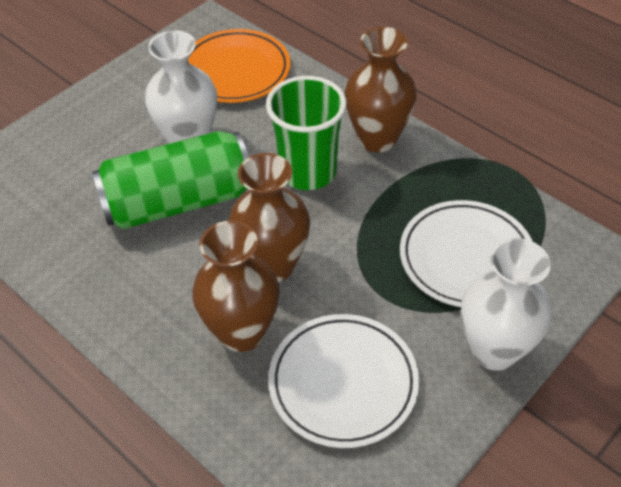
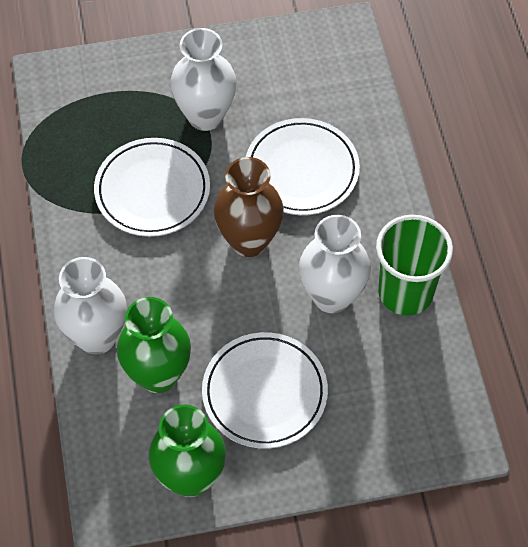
brown vase: [192,221,279,352] [229,153,310,282] [344,27,417,153] = 3 -> [213,157,284,257] = 1
green can: [92,131,249,229] = 1 -> none = 0
green vase: none = 0 -> [117,297,191,393] [149,405,226,497] = 2
orange plate: [188,29,291,103] = 1 -> none = 0
white plate: [268,314,419,448] [400,200,533,307] = 2 -> [94,138,210,237] [202,332,328,449] [246,118,360,215] = 3
white vase: [145,30,217,144] [461,238,552,371] = 2 -> [54,257,127,355] [170,28,237,131] [299,215,371,313] = 3

